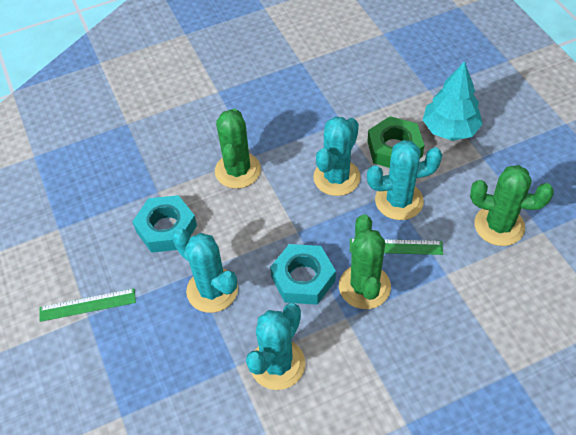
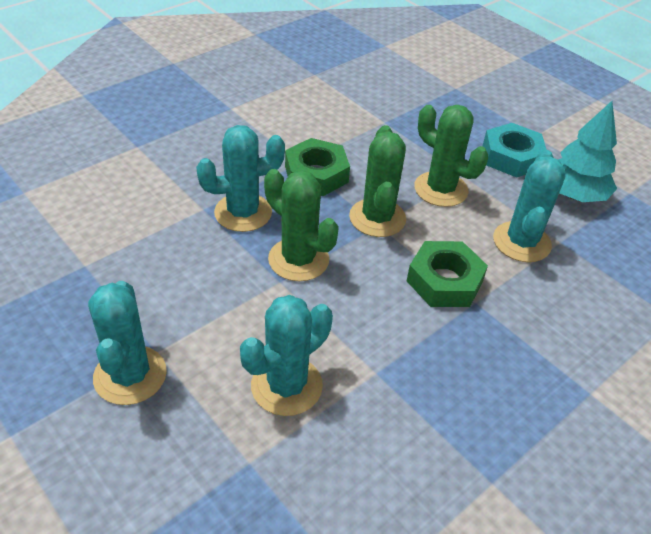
green nut: [367,116,425,168] = 1 -> [285,138,350,196] [407,241,488,307] = 2
green ruler: [39,288,136,322] [350,239,443,255] = 2 -> none = 0
turquoise nut: [132,195,197,253] [270,244,336,305] = 2 -> [483,123,547,178] = 1

